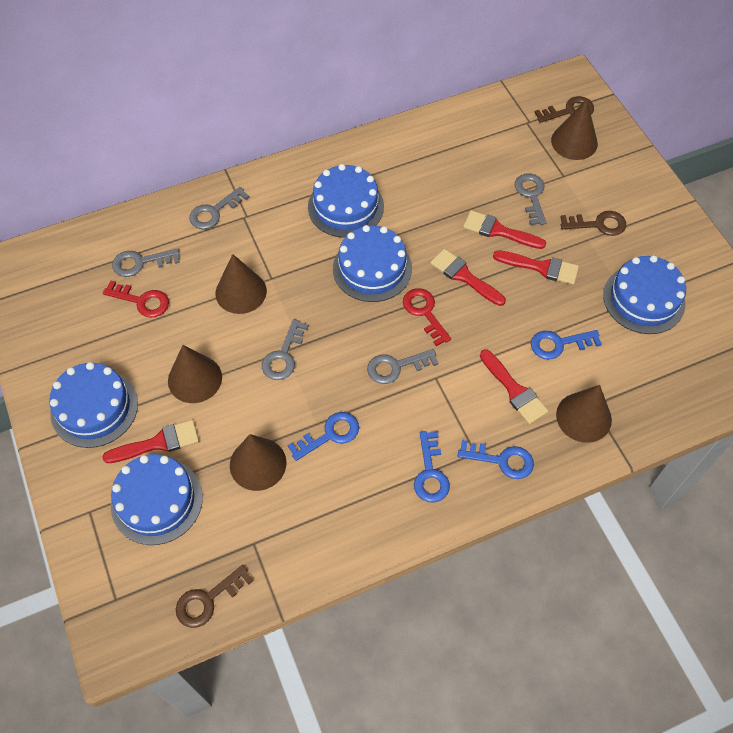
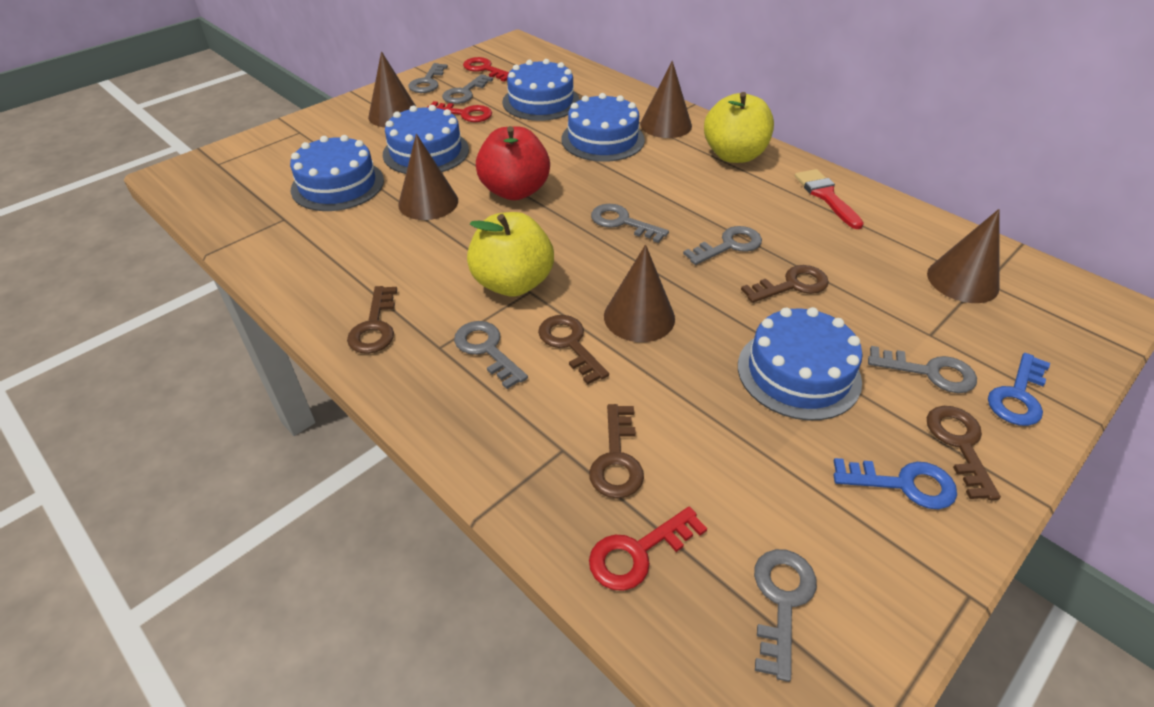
blue key: [287,412,359,461] [414,431,450,503] [458,440,534,479] [531,330,602,360] = 4 -> [833,458,957,509] [988,353,1050,426] = 2
brown key: [176,565,253,628] [534,96,594,123] [561,211,626,236] = 3 -> [347,286,397,354] [538,315,609,385] [589,404,644,499] [741,265,829,303] [927,406,1001,500] = 5
grey key: [112,248,180,277] [189,187,249,229] [262,319,309,380] [367,349,439,384] [515,173,546,225] = 5 -> [408,63,448,93] [442,74,493,104] [454,321,528,389] [591,204,669,243] [683,226,762,265] [754,549,817,682] [868,346,977,393] = 7
red apple: none = 0 -> [476,126,550,200] = 1
red brush: [102,420,199,463] [430,249,506,306] [463,210,546,249] [480,349,548,424] [493,250,579,285] = 5 -> [795,169,864,229] = 1
red key: [103,281,169,318] [403,288,451,346] = 2 -> [428,101,492,122] [463,57,509,82] [589,507,707,591] = 3
yellow apple: none = 0 -> [467,212,554,297] [704,92,774,163] = 2

